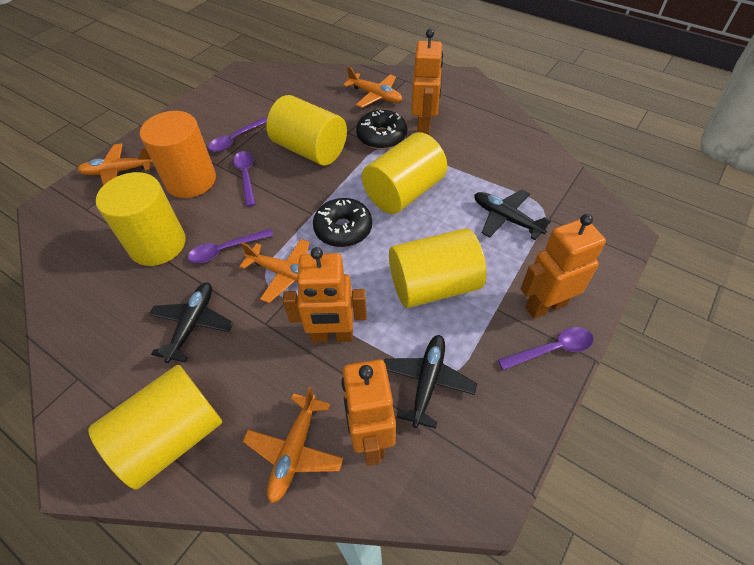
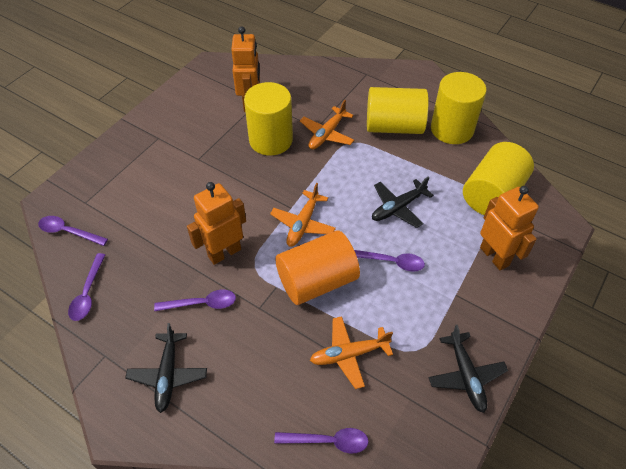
black donut: [313,198,372,247] [356,110,407,149] = 2 -> none = 0
orange plane: [78,143,152,185] [239,239,310,303] [243,386,343,503] [343,66,402,108] = 4 -> [270,183,336,247] [300,100,354,149] [310,316,393,389] = 3
orange robot: [283,247,367,343] [341,359,396,466] [411,29,443,135] [521,214,606,319] = 4 -> [187,182,246,265] [231,26,260,112] [480,186,539,270] = 3
purple spoon: [188,229,274,263] [208,117,267,152] [233,151,256,207] [498,327,594,370] = 4 -> [38,216,108,246] [68,253,105,321] [154,290,236,311] [274,428,369,454] [354,250,425,272] = 5
yellow cylinder: [88,365,222,490] [96,172,186,266] [266,95,347,166] [362,132,447,214] [389,228,486,308] = 5 -> [244,82,293,156] [367,87,429,134] [431,72,487,144] [463,142,534,215] = 4

